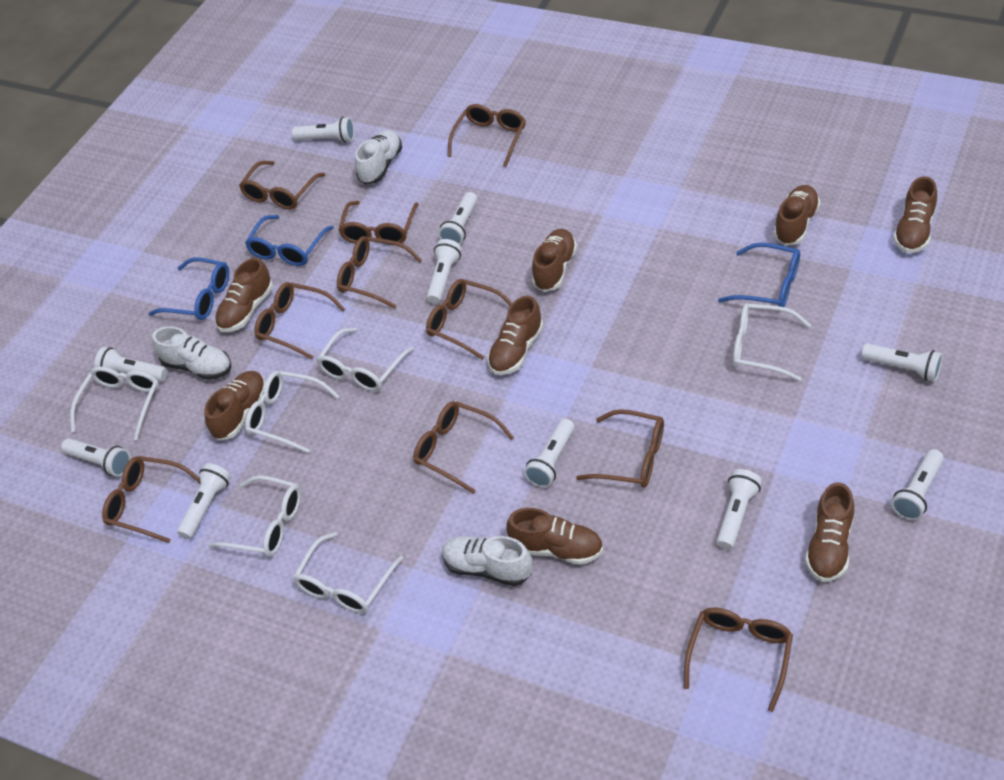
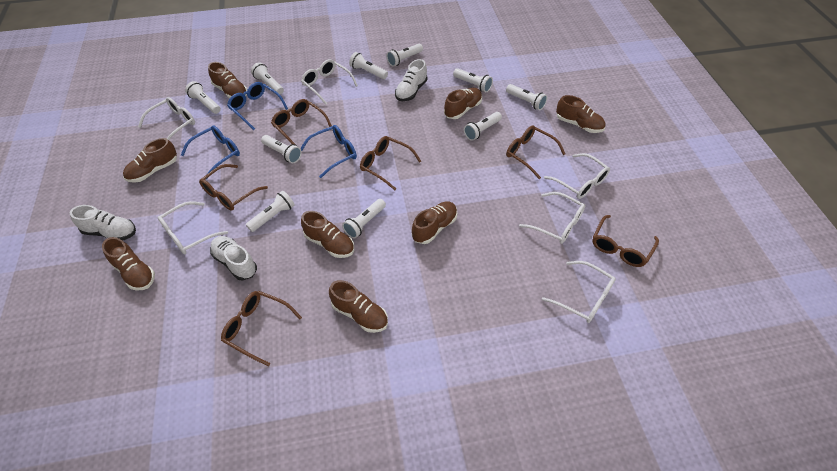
brown glasses: [102,456,200,543] [239,161,325,210] [254,282,345,359] [337,236,422,309] [338,201,419,245] [413,401,514,494] [426,279,512,360] [447,104,526,167] [576,409,664,488] [684,608,793,712] = 10 -> [199,164,268,211] [221,291,302,366] [271,99,332,145] [360,136,421,190] [506,125,566,179] [592,215,659,267] = 6

